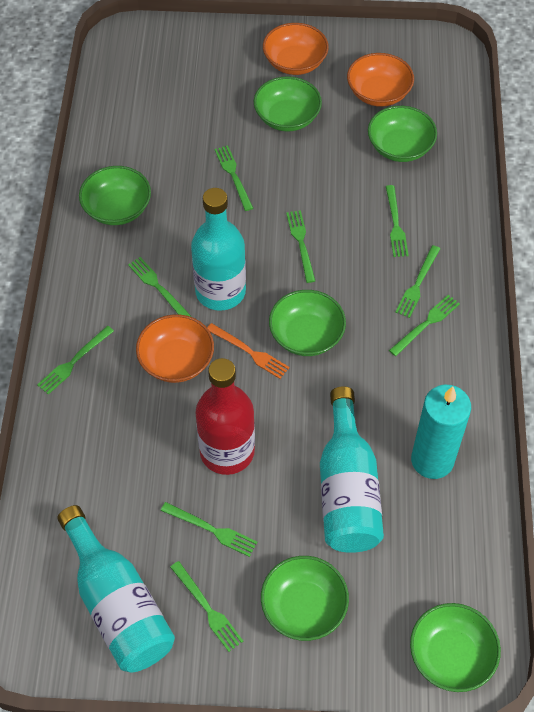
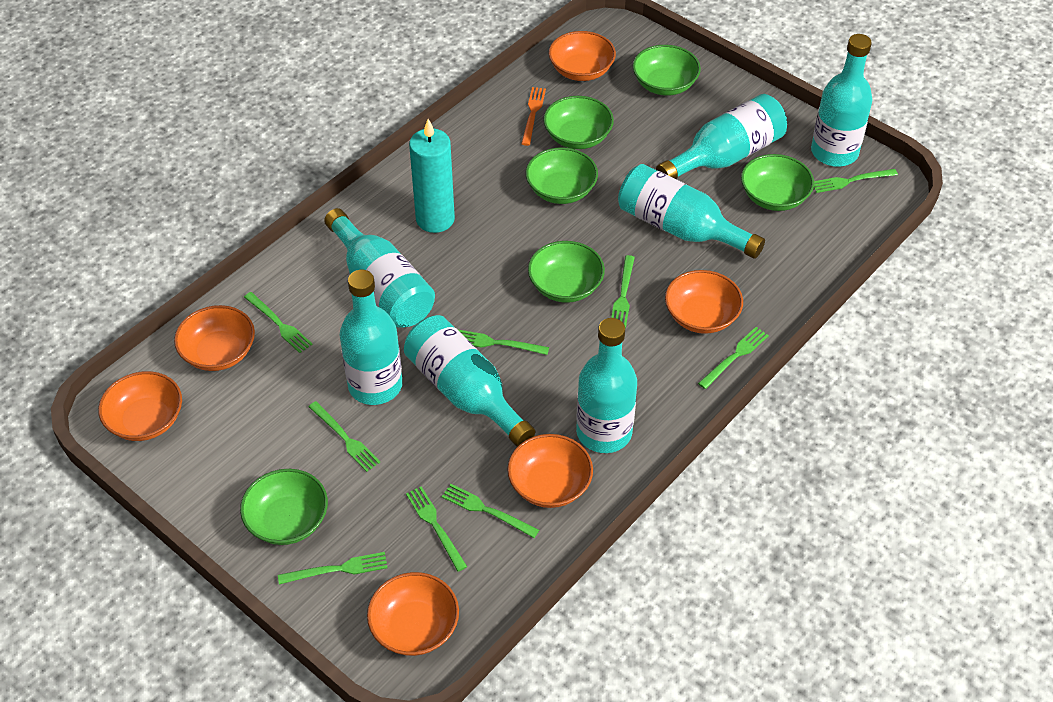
orange bowl: [136,314,214,383] [263,23,329,75] [347,53,414,107] = 3 -> [98,371,182,441] [174,305,255,371] [367,572,459,656] [507,434,593,508] [549,31,616,81] [665,270,743,334] = 6
red bottle: [195,358,255,475] = 1 -> none = 0
turquoise bottle: [57,505,175,672] [191,188,246,311] [320,386,384,553] = 3 -> [324,208,435,328] [340,270,403,405] [404,315,535,447] [576,318,637,453] [618,164,765,259] [656,94,787,179] [811,34,873,167] = 7

